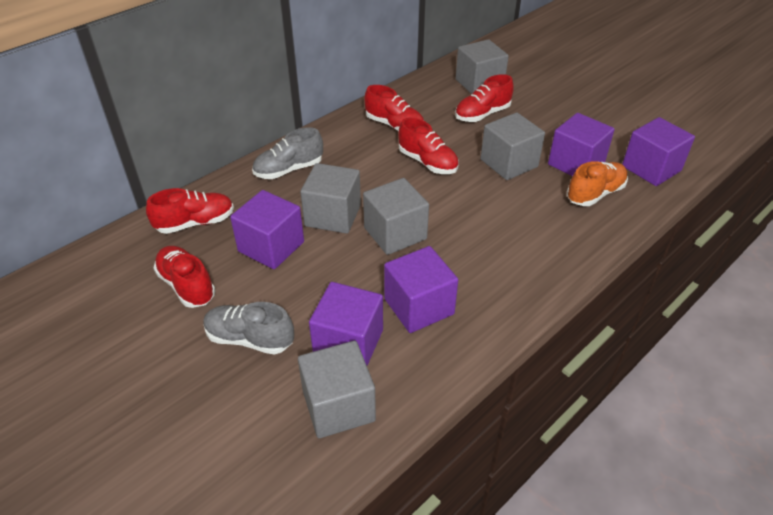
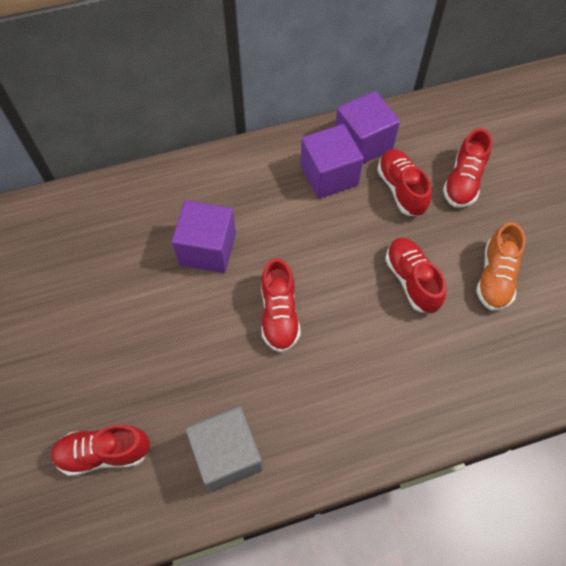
grey cube: [298,341,376,438] [300,163,361,234] [363,178,429,255] [456,39,509,94] [481,113,545,180] = 5 -> [186,407,263,492] = 1
grey shoe: [203,302,294,355] [252,127,323,179] = 2 -> none = 0
purple cube: [230,190,304,269] [309,282,383,366] [384,246,458,333] [548,113,615,176] [622,117,695,186] = 5 -> [172,200,236,273] [301,124,364,199] [335,91,400,164] = 3

